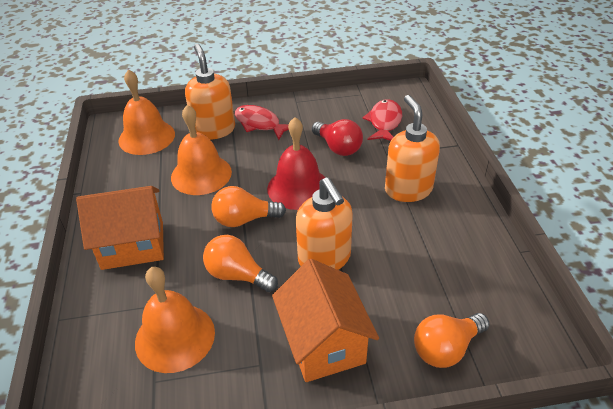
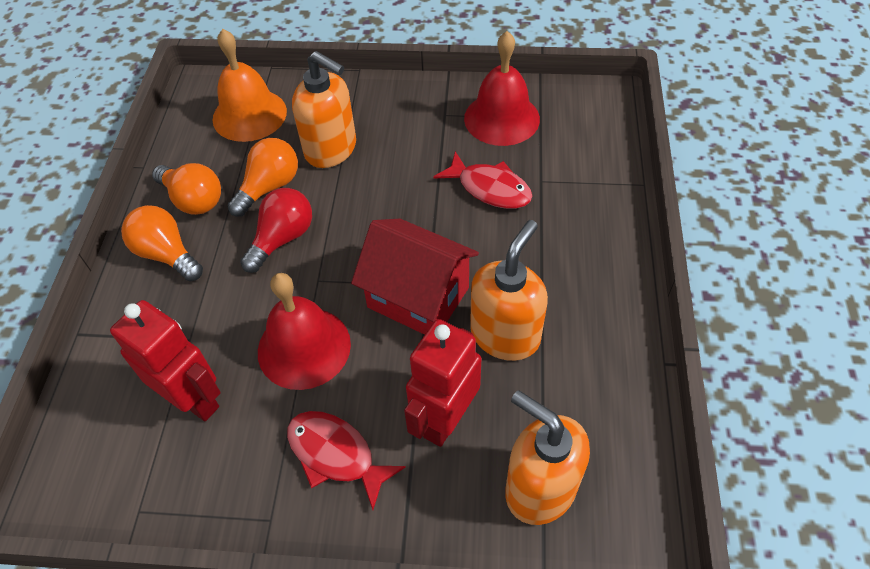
orange bell: [118,69,175,155] [135,267,215,373] [171,105,232,195] = 3 -> [213,29,287,142] = 1
orange house: [76,186,164,270] [272,259,379,382] = 2 -> none = 0
red bell: [267,117,325,210] = 1 -> [258,273,351,390] [464,31,540,146] = 2
red house: none = 0 -> [351,219,479,335] = 1
red robot: none = 0 -> [110,300,221,421] [404,319,481,447] = 2

